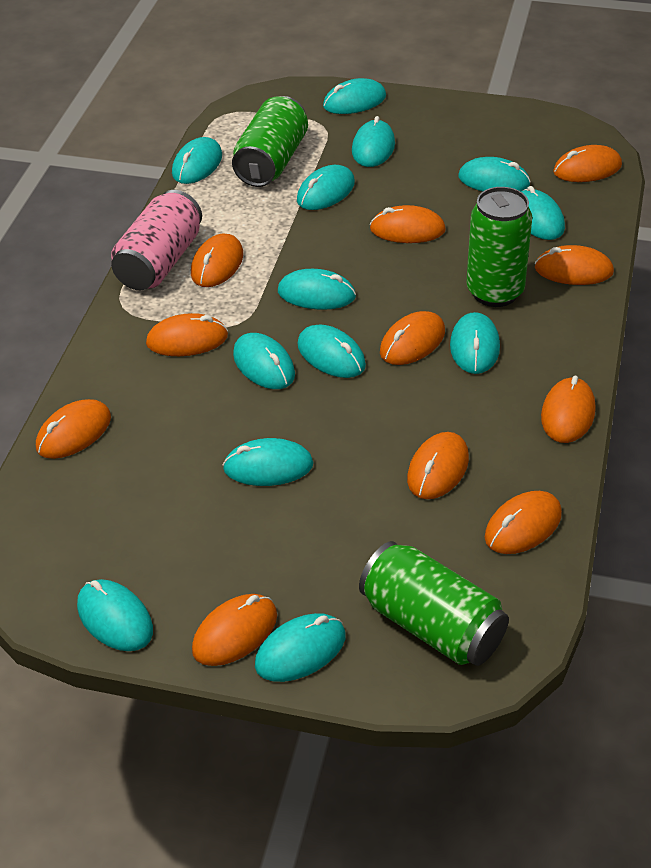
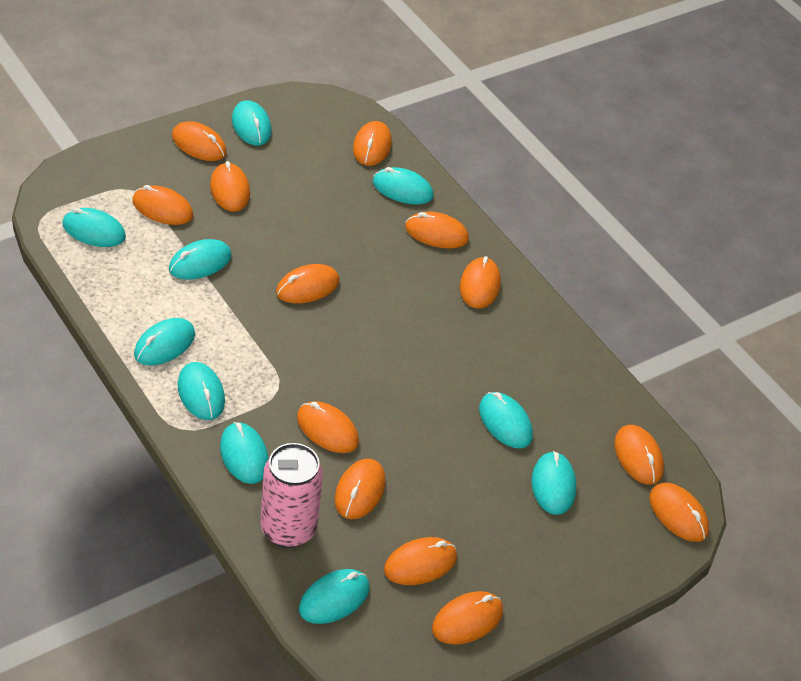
green can: [232,96,308,187] [359,541,509,666] [466,187,532,307] = 3 -> none = 0
orange mouse: [36,399,111,459] [146,313,228,356] [191,234,243,287] [192,594,277,666] [370,205,446,243] [380,311,445,365] [407,432,469,499] [485,491,562,554] [535,245,614,285] [541,376,596,443] [553,145,622,182] = 11 -> [132,185,193,225] [172,121,227,161] [210,161,250,212] [276,264,339,304] [297,401,359,453] [335,458,386,519] [353,121,392,166] [384,537,457,585] [405,212,469,248] [432,591,503,645] [460,256,501,309] [614,425,664,485] [649,483,709,542] = 13
turquoise mouse: [77,579,153,651] [172,137,222,184] [223,438,314,486] [233,333,295,389] [255,613,346,682] [278,269,356,310] [297,165,355,210] [298,325,366,378] [323,78,386,114] [352,116,395,167] [450,312,500,374] [458,157,531,191] [521,186,565,240] = 13 -> [62,208,126,247] [134,318,195,366] [169,239,232,280] [178,362,225,420] [220,422,269,484] [232,100,272,146] [299,569,370,624] [373,167,434,205] [479,392,533,448] [532,451,576,515] = 10

